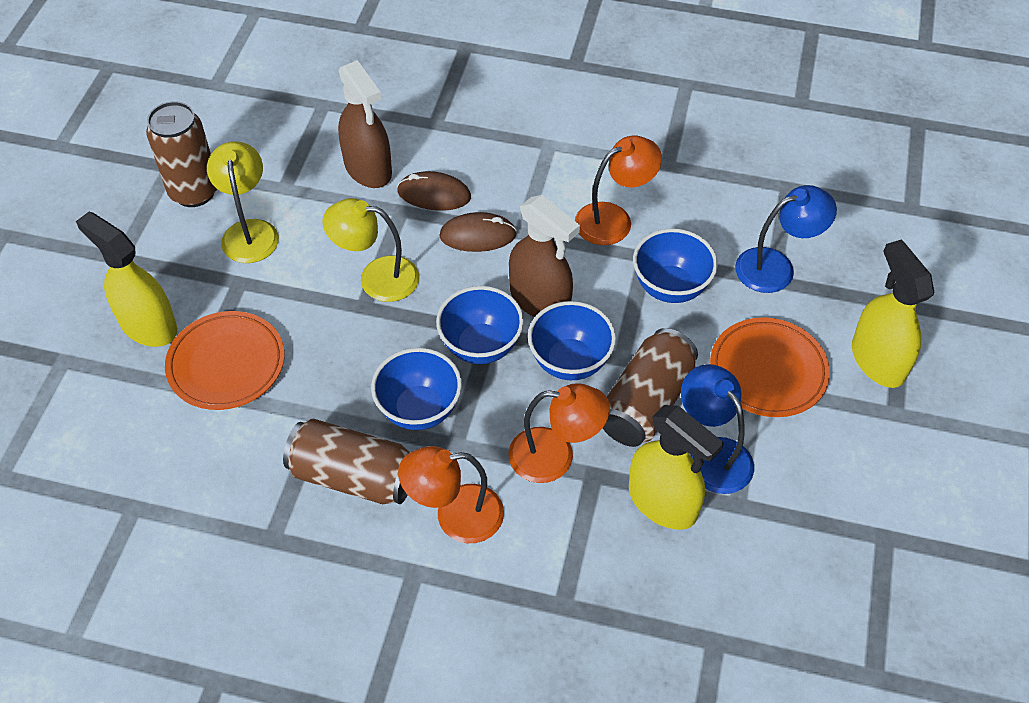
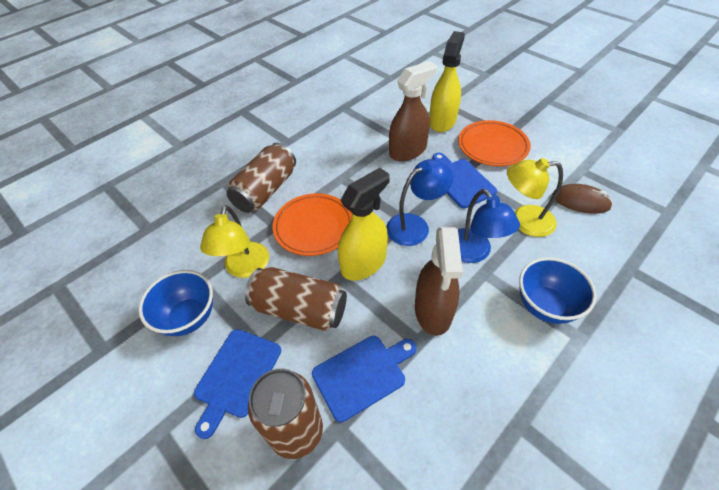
blue bowl: [371,348,462,430] [436,286,524,364] [528,301,616,380] [633,228,718,303] = 4 -> [138,270,213,336] [519,257,596,324] = 2
blue cutting board: none = 0 -> [194,329,281,439] [312,336,417,422] [432,153,497,208] = 3
brown mouse: [397,171,471,211] [439,212,517,252] = 2 -> [552,184,613,214] = 1
orange lamp: [398,446,504,543] [508,383,610,483] [575,136,662,245] = 3 -> none = 0
yellow spray bottle: [76,212,177,347] [629,405,724,530] [852,240,934,388] = 3 -> [338,168,390,281] [429,31,465,132] = 2

